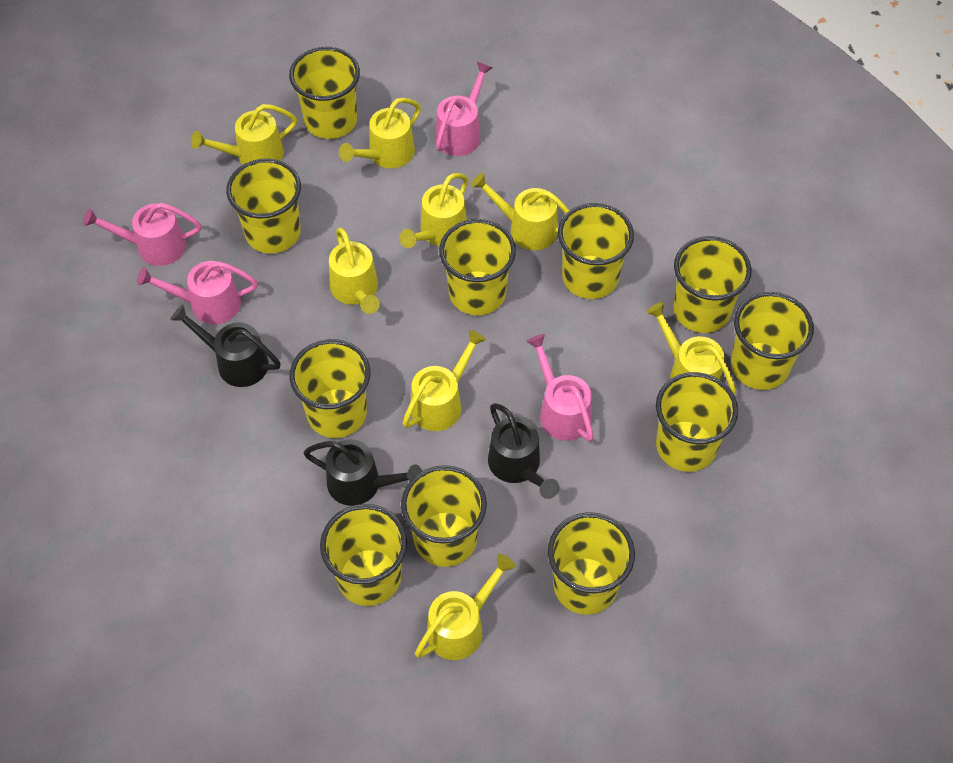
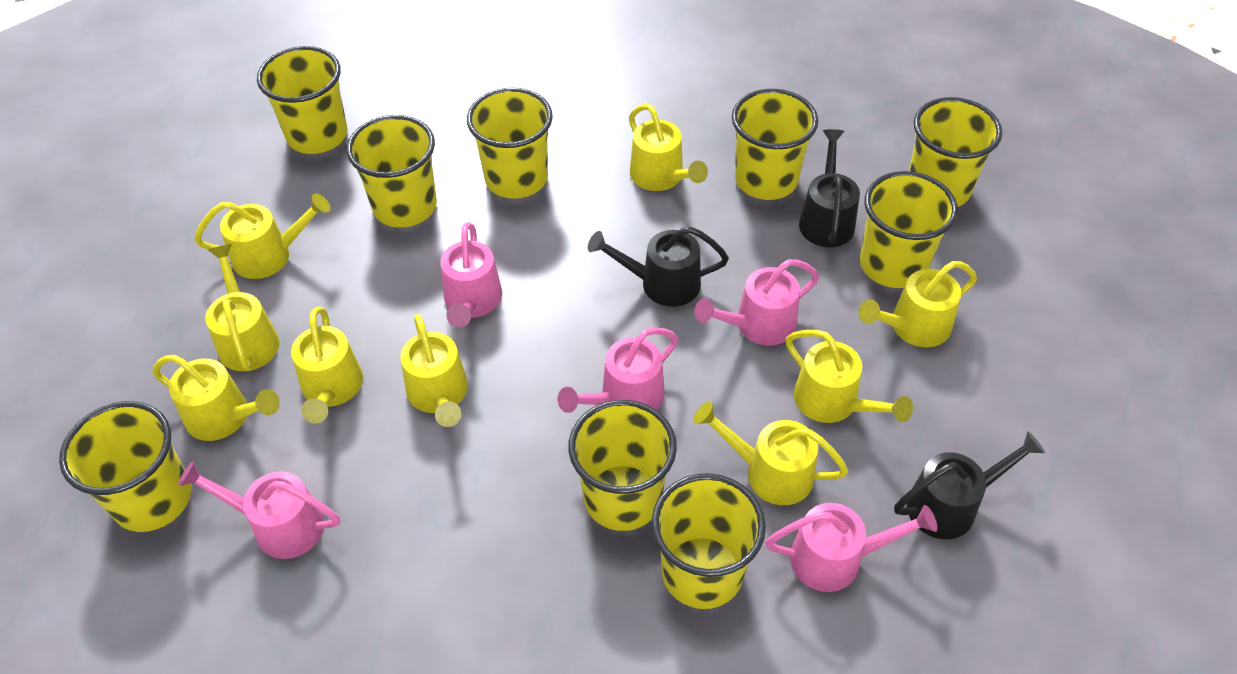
pink watering can: [83,203,201,266] [137,261,257,324] [435,62,493,156] [526,334,594,441] = 4 -> [178,461,340,559] [440,222,502,328] [558,327,678,413] [694,259,819,346] [765,503,938,592] = 5
yellow cup: [226,159,301,253] [289,47,360,139] [290,339,370,438] [320,504,407,606] [401,465,487,567] [439,219,516,315] [548,512,635,615] [558,203,634,299] [656,372,738,472] [673,236,752,333] [731,292,814,390] = 11 -> [59,401,191,532] [257,46,347,154] [347,115,437,228] [467,88,553,199] [568,400,677,531] [652,473,766,609] [732,89,818,200] [860,171,958,288] [909,97,1002,207] = 9
yellow watering can: [191,104,297,165] [329,228,380,314] [339,98,421,168] [399,173,468,248] [403,330,486,431] [415,554,516,660] [471,173,569,250] [646,302,736,394] = 8 -> [152,355,280,441] [194,193,331,279] [205,244,279,371] [291,307,363,424] [400,314,468,427] [629,104,708,191] [693,402,848,505] [786,330,913,423] [858,261,977,347] = 9

